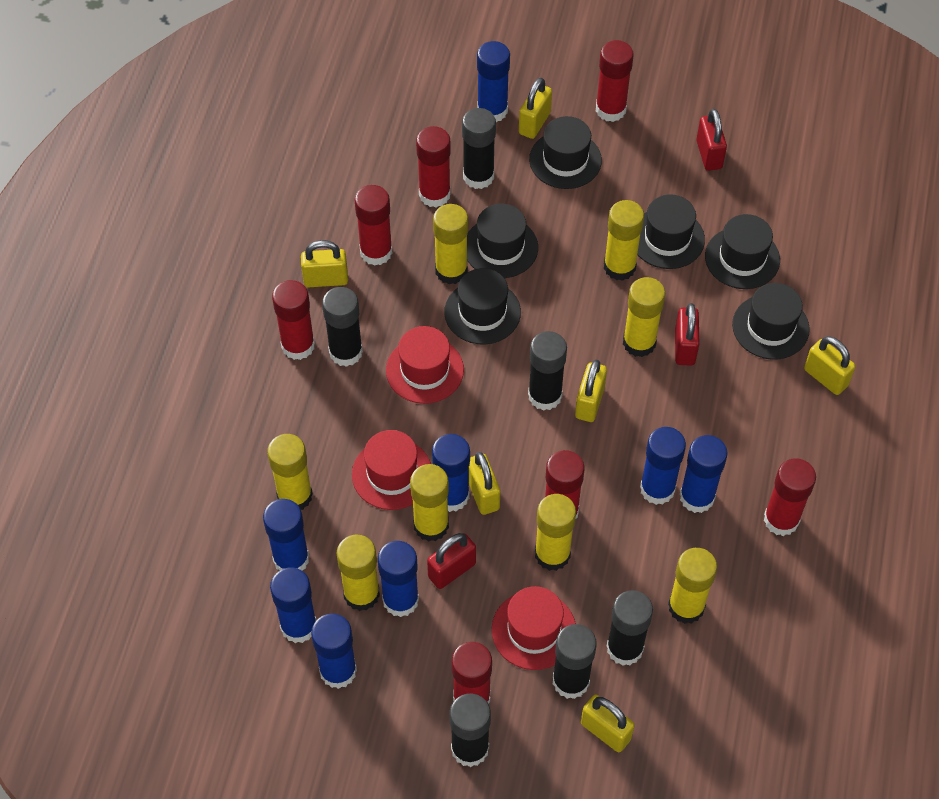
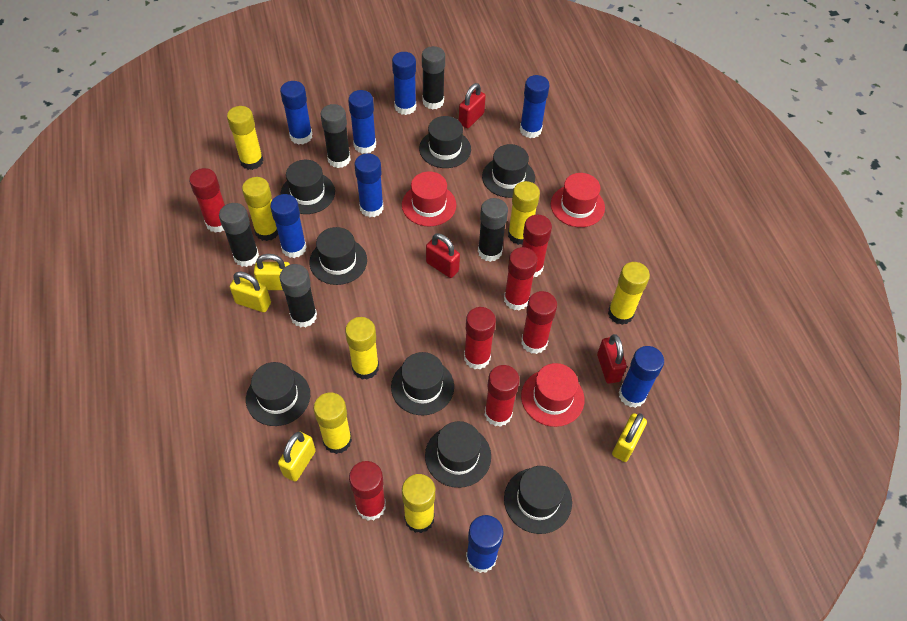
black glue stick: [322,287,363,367] [450,693,491,767] [462,108,496,189] [528,331,567,411] [553,624,597,699] [607,590,653,666] = 6 -> [219,203,259,267] [280,264,317,328] [320,104,351,168] [422,46,445,110] [478,198,508,262] = 5
black hat: [444,268,521,344] [467,204,538,278] [529,116,602,189] [637,194,705,269] [705,214,780,289] [732,283,810,360] = 6 -> [246,362,310,426] [280,160,335,214] [309,227,367,285] [391,352,454,415] [419,116,471,168] [425,421,491,488] [482,144,535,198] [504,466,572,534] = 8
yellow glue stick: [267,434,313,510] [337,535,380,611] [410,464,449,542] [433,204,468,284] [535,494,576,571] [604,200,644,281] [623,277,665,357] [668,548,717,624] = 8 -> [227,106,263,170] [242,177,278,241] [314,392,352,454] [345,317,379,380] [402,474,435,533] [508,181,540,245] [608,262,650,325] = 7
yellow padlock: [301,240,348,287] [469,452,500,515] [519,78,552,139] [575,360,607,422] [581,695,635,752] [804,336,855,395] = 6 -> [230,272,271,312] [254,254,290,290] [278,431,316,481] [612,413,647,462] = 4

